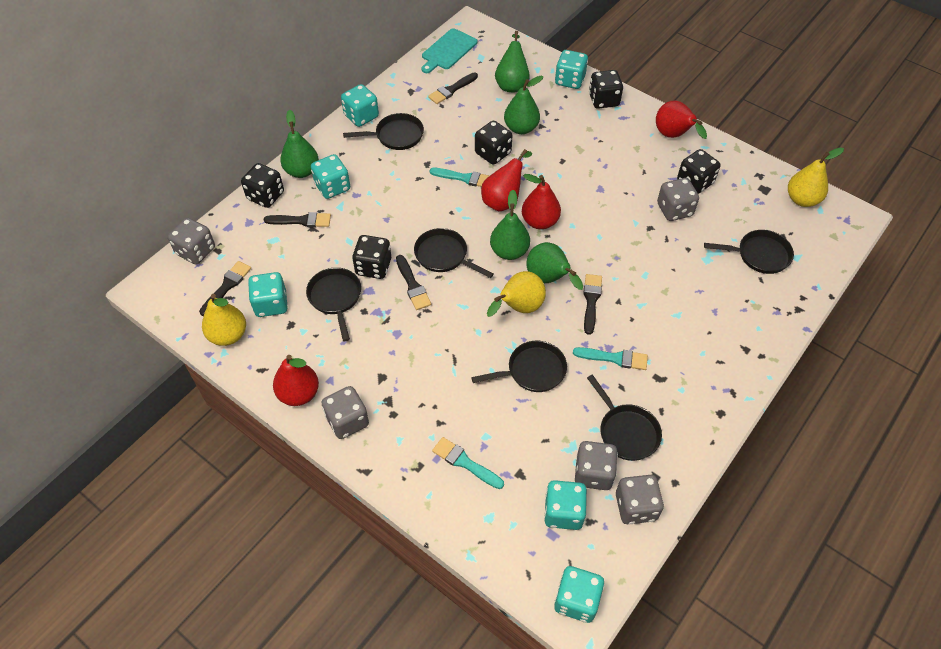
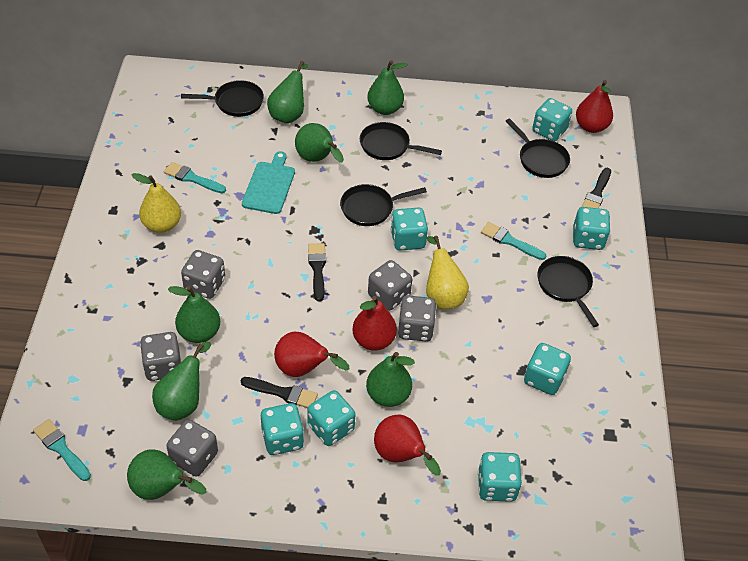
black brush: [199,261,251,316] [264,212,331,227] [396,255,431,310] [428,72,478,104] [583,274,602,335] = 5 -> [241,377,318,408] [308,243,326,302] [582,168,611,208] = 3
black dice: [241,163,284,208] [352,235,391,279] [475,121,513,165] [589,70,623,109] [677,149,720,194] = 5 -> none = 0
black pan: [306,268,361,341] [343,113,424,150] [414,228,494,278] [471,341,567,392] [587,375,662,461] [704,230,794,274] = 6 -> [181,80,264,117] [340,184,427,226] [360,122,442,160] [506,118,570,178] [538,256,599,327] = 5
green pear: [280,110,319,178] [490,190,530,260] [495,31,530,92] [504,76,544,134] [526,242,583,290] = 5 -> [127,449,207,500] [152,342,211,421] [168,286,220,343] [267,61,308,124] [295,123,344,163] [366,352,415,407] [367,60,408,115] = 7
turquoise dice: [248,272,288,317] [311,154,350,199] [341,84,379,127] [544,480,587,530] [554,566,604,623] [555,50,588,89] = 6 -> [261,403,304,455] [308,390,356,446] [391,207,428,251] [478,452,522,502] [524,343,571,395] [532,98,572,141] [573,207,611,250] = 7
yellow pear: [202,294,246,346] [487,271,546,317] [788,147,844,207] = 3 -> [131,173,181,233] [426,236,469,309] = 2

